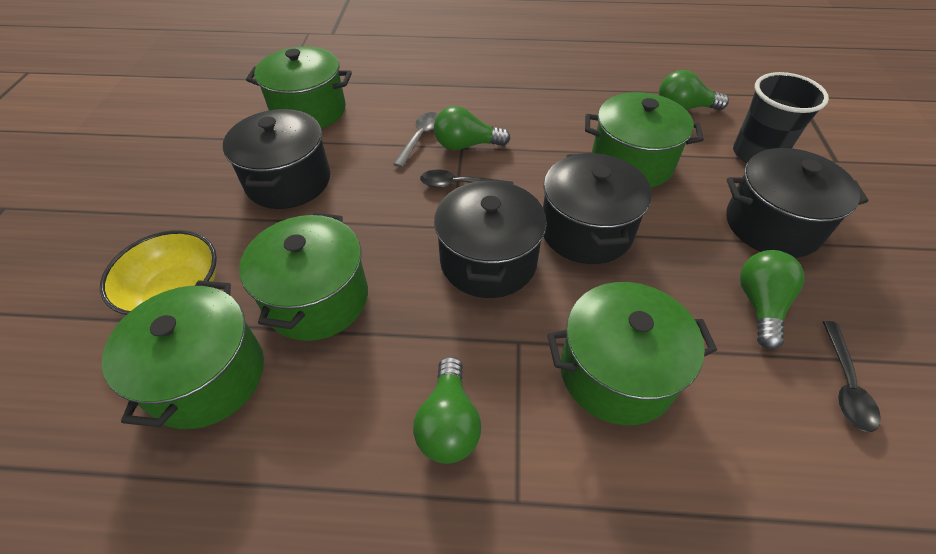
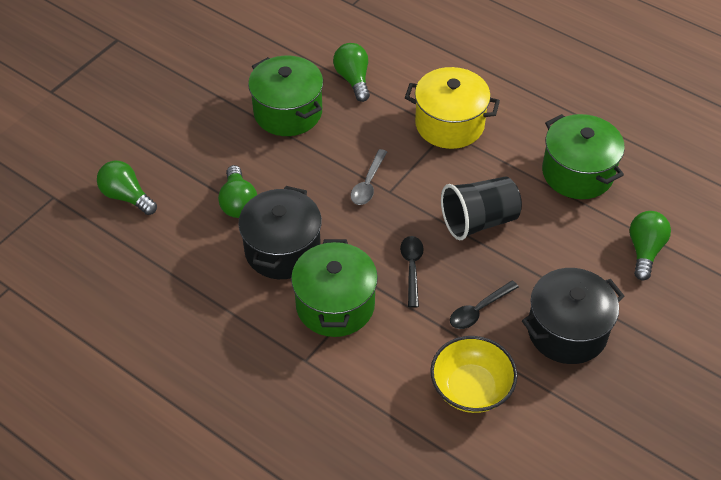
black pot: [223,109,330,209] [434,179,547,298] [543,153,652,264] [726,148,868,258] = 4 -> [238,186,322,279] [522,268,625,364] = 2
green pot: [102,280,264,429] [239,212,368,341] [246,46,352,129] [547,282,717,425] [585,92,704,188] = 5 -> [248,56,323,136] [291,239,378,337] [542,114,625,199] = 3
yellow pot: none = 0 -> [405,67,500,149] = 1

